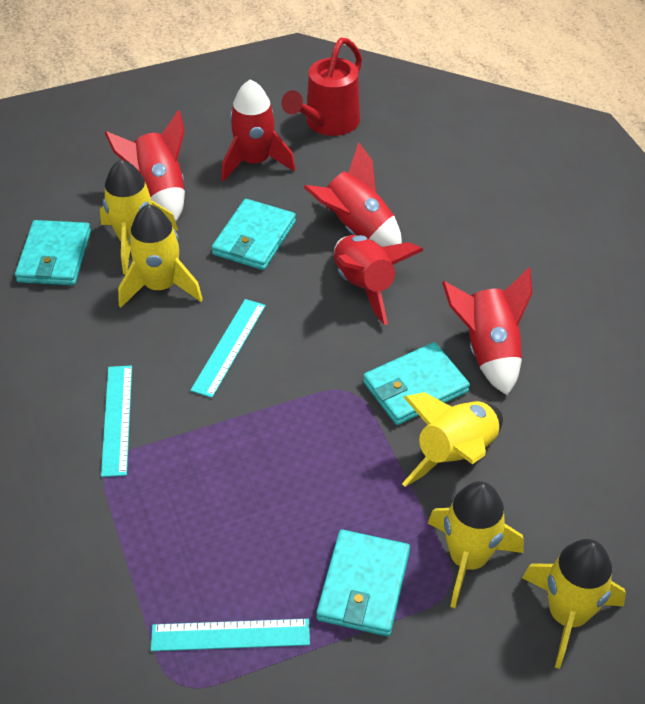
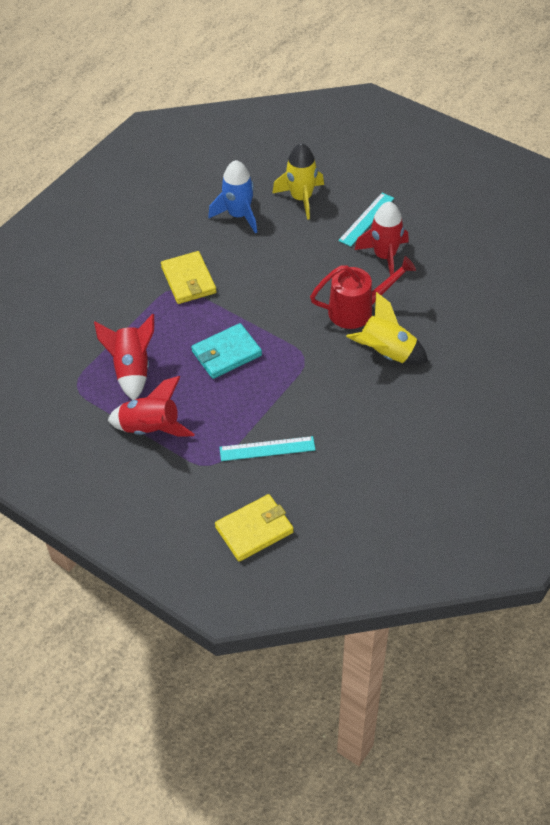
blue rocket: none = 0 -> [208,160,257,234] = 1
red rocket: [105,110,185,222] [221,79,296,182] [303,142,402,247] [334,235,424,325] [442,268,532,396] = 5 -> [94,314,154,400] [108,376,195,437] [355,201,409,276] = 3
turquoise ruler: [101,365,132,477] [151,619,310,651] [190,299,266,398] = 3 -> [219,436,315,461] [338,193,394,247] = 2
turquoise wallet: [15,220,91,285] [212,199,296,270] [316,530,410,636] [363,342,470,425] = 4 -> [191,323,262,379] = 1
yellow rocket: [100,160,178,274] [118,204,203,308] [402,392,503,487] [428,481,524,608] [522,539,626,669] = 5 -> [272,143,324,220] [346,292,428,365] = 2
yellow wallet: none = 0 -> [161,251,216,304] [215,494,294,562] = 2

